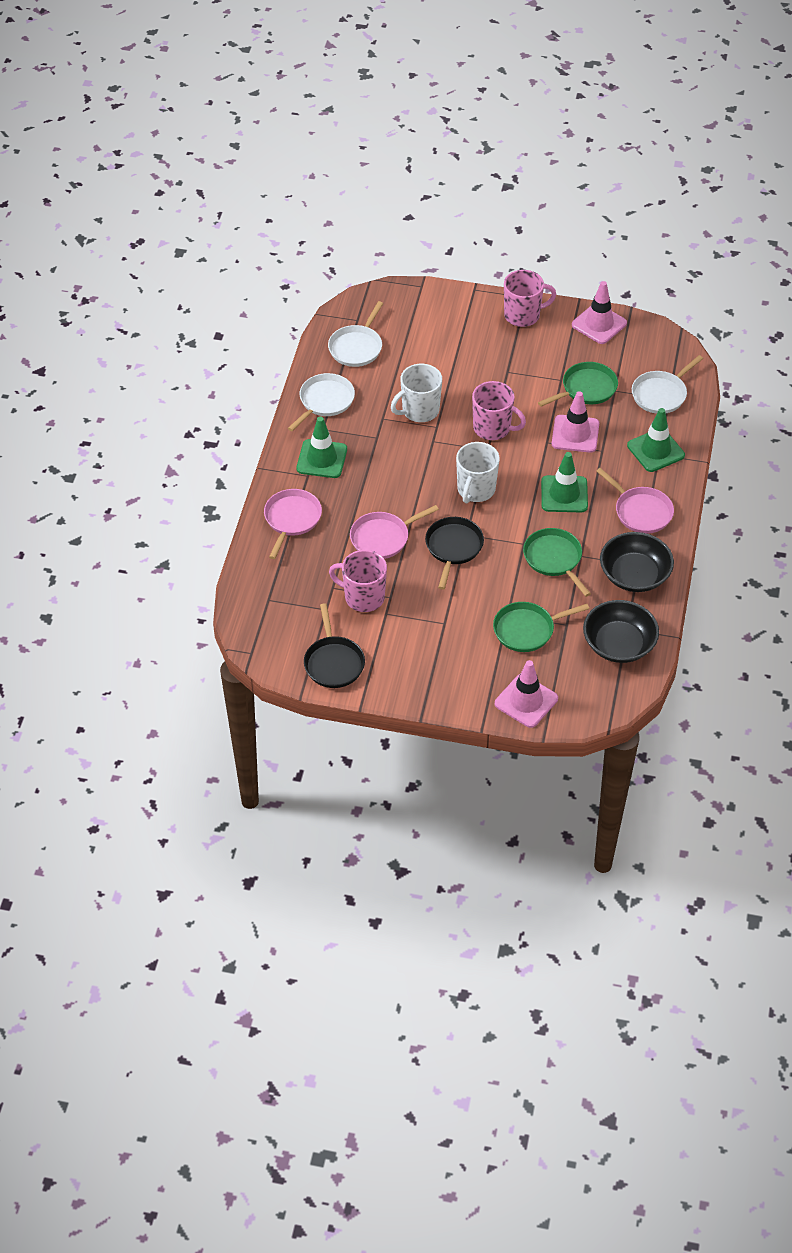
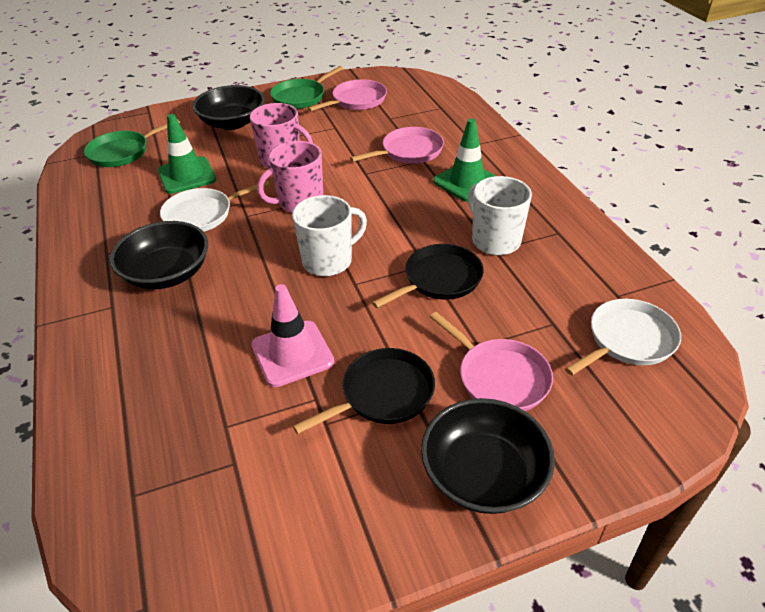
black bowl: [583,600,659,663] [600,532,674,592] = 2 -> [110,221,208,289] [192,85,265,130] [421,398,555,514] = 3
green pan: [493,602,589,652] [523,528,591,597] [538,362,618,407] = 3 -> [84,119,180,167] [270,66,343,109] = 2
green traffic cone: [297,417,347,478] [541,452,588,512] [627,408,685,472] = 3 -> [158,114,216,194] [433,118,496,202] = 2
pink mug: [329,550,387,612] [472,381,526,440] [504,270,556,327] = 3 -> [250,103,313,169] [257,141,323,213] = 2
pink traffic cone: [495,660,558,728] [552,391,599,453] [572,281,627,344] = 3 -> [251,284,334,387] = 1
white pan: [288,373,355,432] [328,301,383,367] [632,355,703,414] = 3 -> [160,180,270,232] [565,299,681,376] = 2

